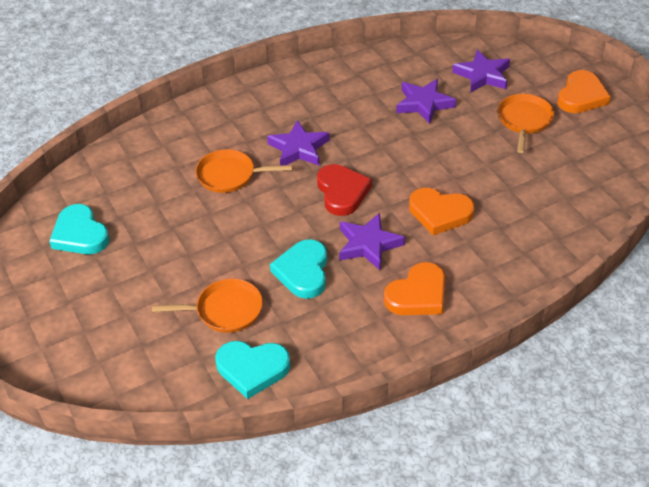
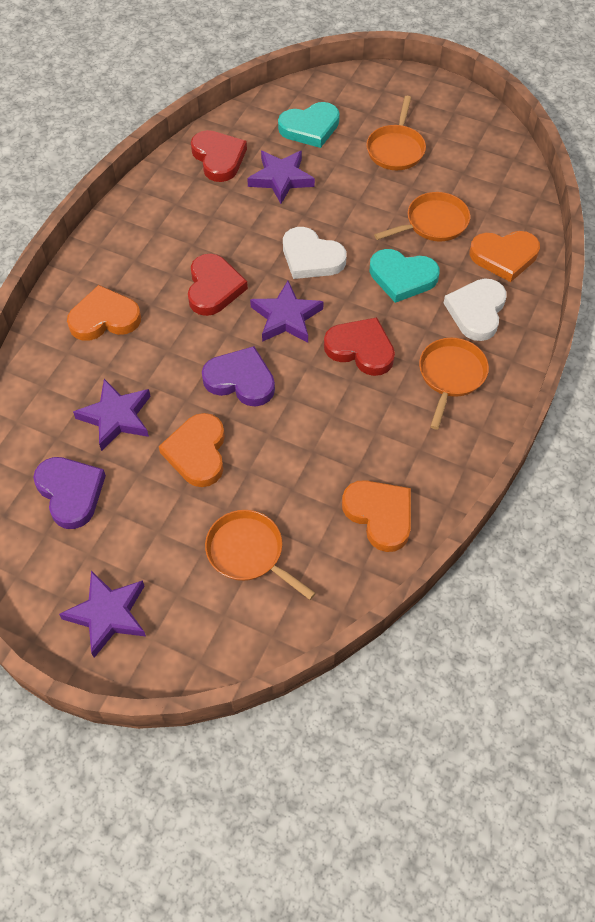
orange heart: [384,262,445,315] [409,188,475,235] [557,70,611,113] = 3 -> [67,285,141,341] [159,413,225,487] [342,480,411,552] [470,231,540,282] = 4
orange pan: [152,279,263,333] [195,149,292,193] [498,94,554,153] = 3 -> [205,510,316,600] [366,96,426,170] [374,192,470,241] [419,338,489,429] = 4
purple heart: none = 0 -> [33,457,106,529] [202,346,275,407] = 2
red heart: [317,164,372,216] = 1 -> [188,253,248,316] [191,130,247,182] [324,317,395,376] = 3
turquoise heart: [49,204,110,254] [215,341,290,399] [270,239,327,299] = 3 -> [278,102,340,148] [370,249,440,303] = 2
white heart: none = 0 -> [283,227,347,279] [444,278,507,341] = 2

